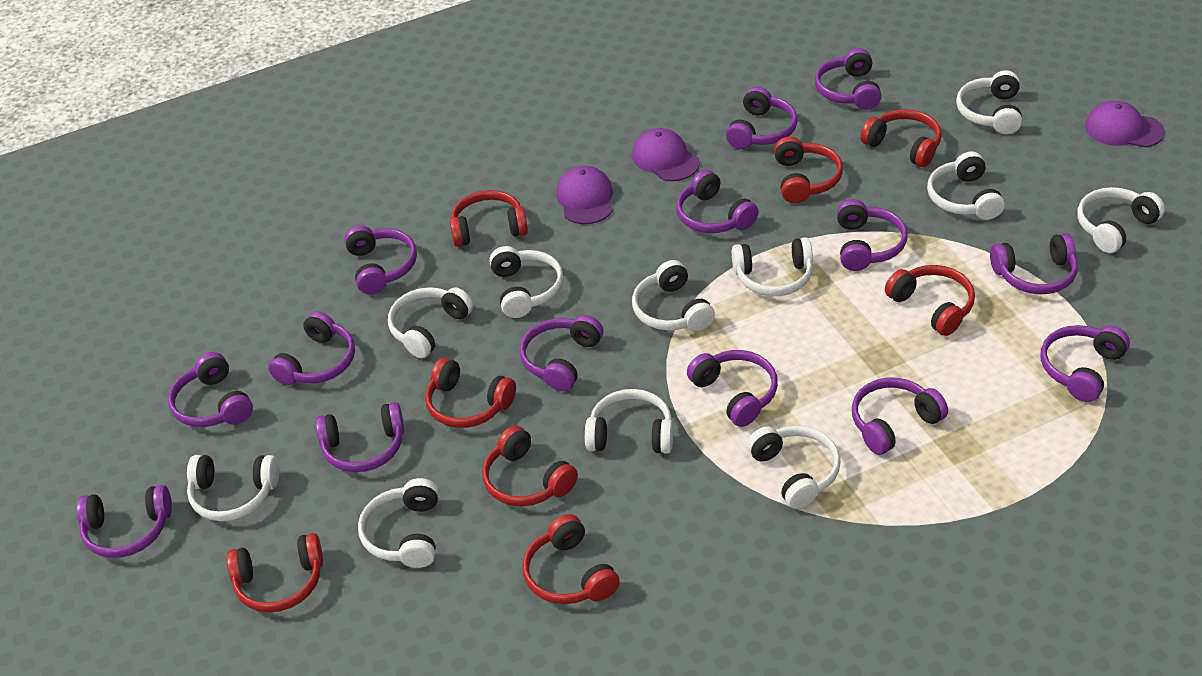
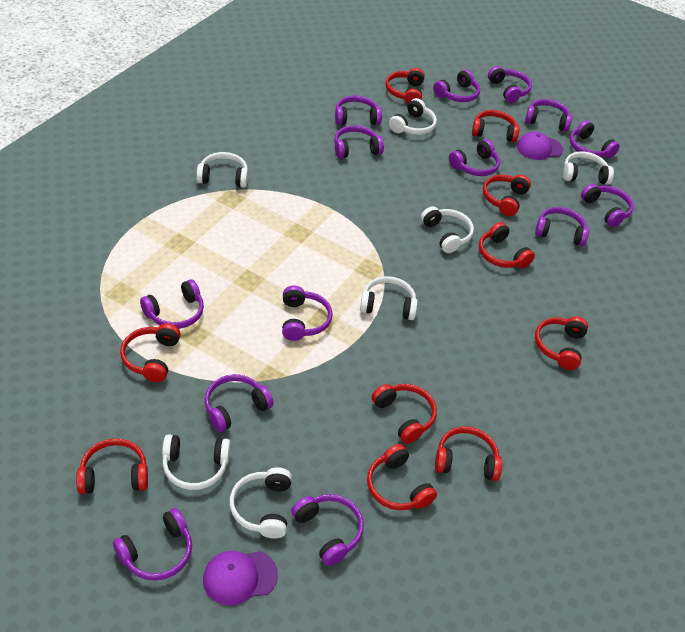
purple cap: [557,166,613,224] [632,128,700,181] [1085,101,1165,147] = 3 -> [203,551,278,606] [517,132,563,160] = 2
red headphones: [227,533,323,612] [425,358,516,428] [450,190,528,247] [482,425,578,507] [522,514,620,604] [774,136,843,203] [861,109,942,167] [885,265,975,336] = 8 -> [76,438,148,494] [120,323,181,382] [367,444,437,510] [372,384,437,444] [385,68,425,103] [435,427,502,481] [472,110,519,142] [479,222,535,268] [483,175,531,216] [535,317,588,370] = 10
white headphones: [187,455,279,521] [358,478,438,568] [388,287,473,358] [489,246,563,318] [585,389,673,454] [632,260,715,331] [732,237,813,296] [747,426,841,509] [927,151,1005,220] [956,70,1022,134] [1078,187,1165,253] = 11 -> [162,434,231,490] [196,152,248,188] [230,467,292,538] [360,276,418,320] [389,98,437,135] [421,206,474,253] [563,152,614,185] = 7

